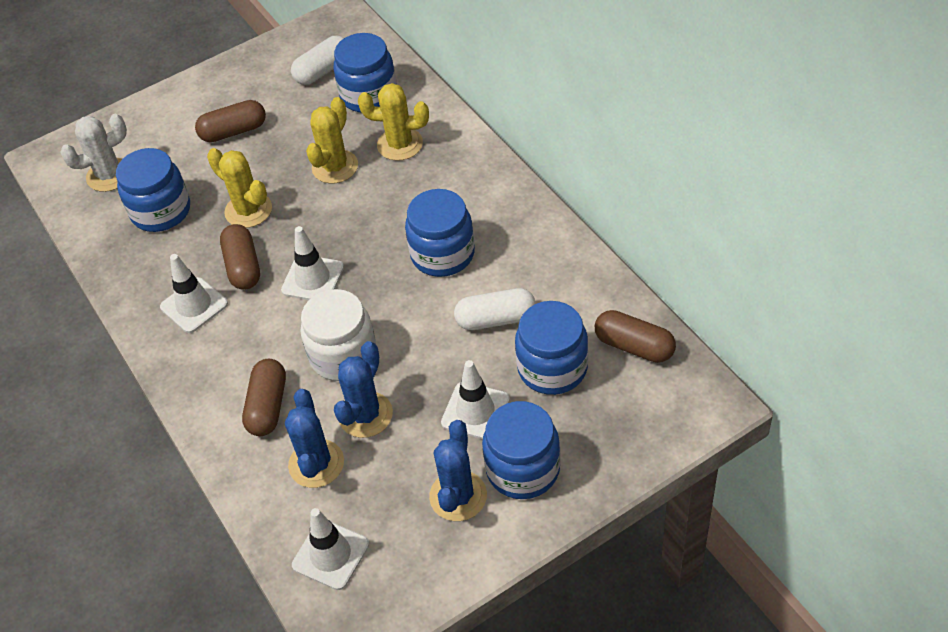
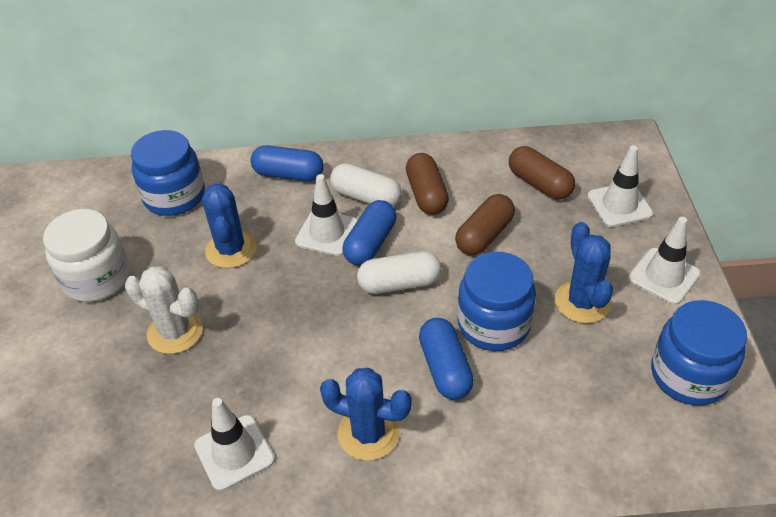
blue capsule: none = 0 -> [250,145,324,181] [343,200,396,265] [419,318,474,400] = 3
blue jar: [116,148,190,232] [333,33,397,112] [405,189,475,277] [482,401,561,499] [515,301,588,395] = 5 -> [131,130,205,216] [457,252,536,351] [651,300,747,405] = 3
brown capsule: [195,100,266,142] [220,224,260,290] [242,359,286,436] [595,310,676,363] = 4 -> [406,153,449,215] [455,194,515,255] [509,146,575,200] = 3
yellow cactus: [207,148,272,228] [306,97,358,184] [358,83,429,161] = 3 -> none = 0

